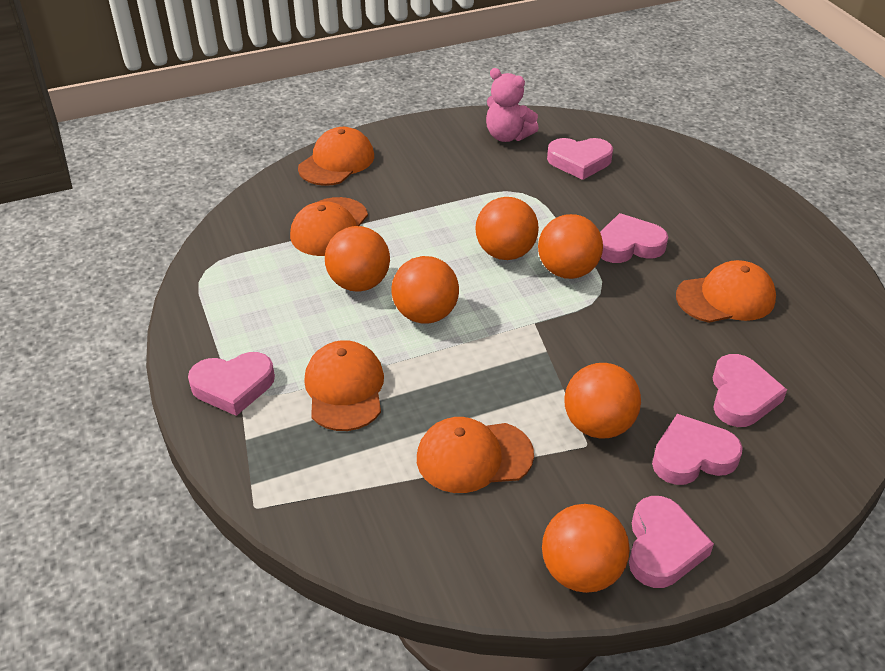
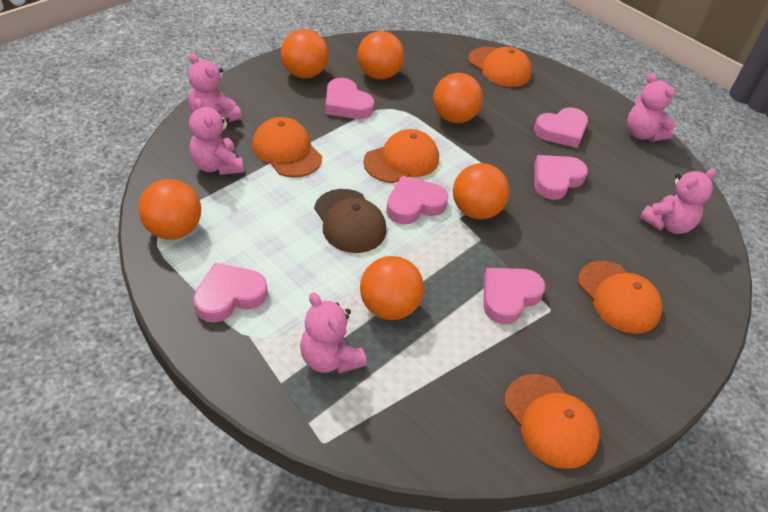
brown cap: none = 0 -> [314,189,387,253] = 1
pink teddy bear: [486,68,539,142] = 1 -> [188,53,242,123] [189,98,244,175] [300,292,367,374] [627,73,676,142] [640,168,717,234] = 5

